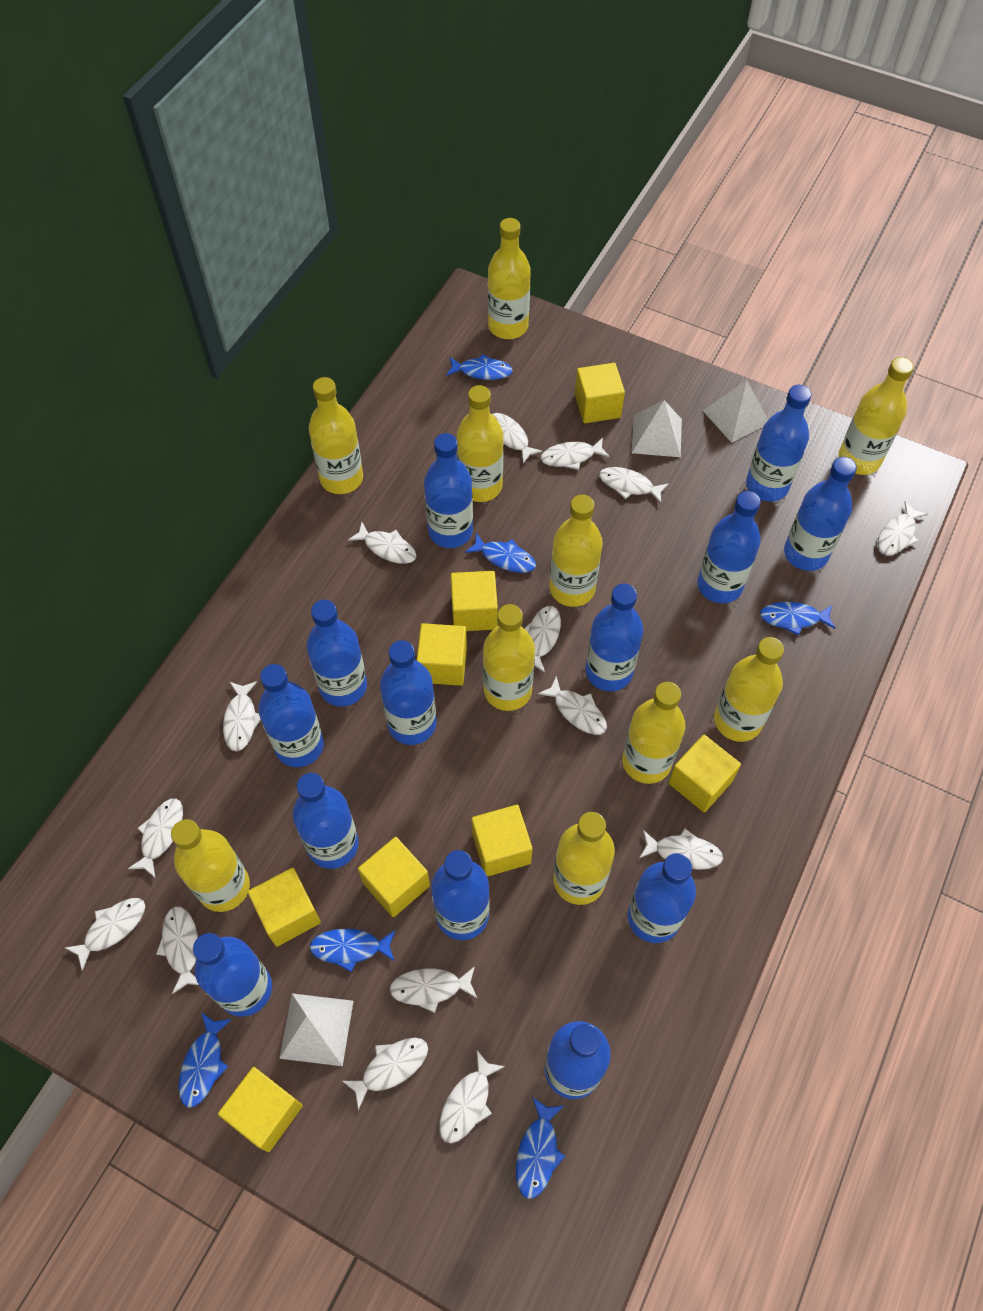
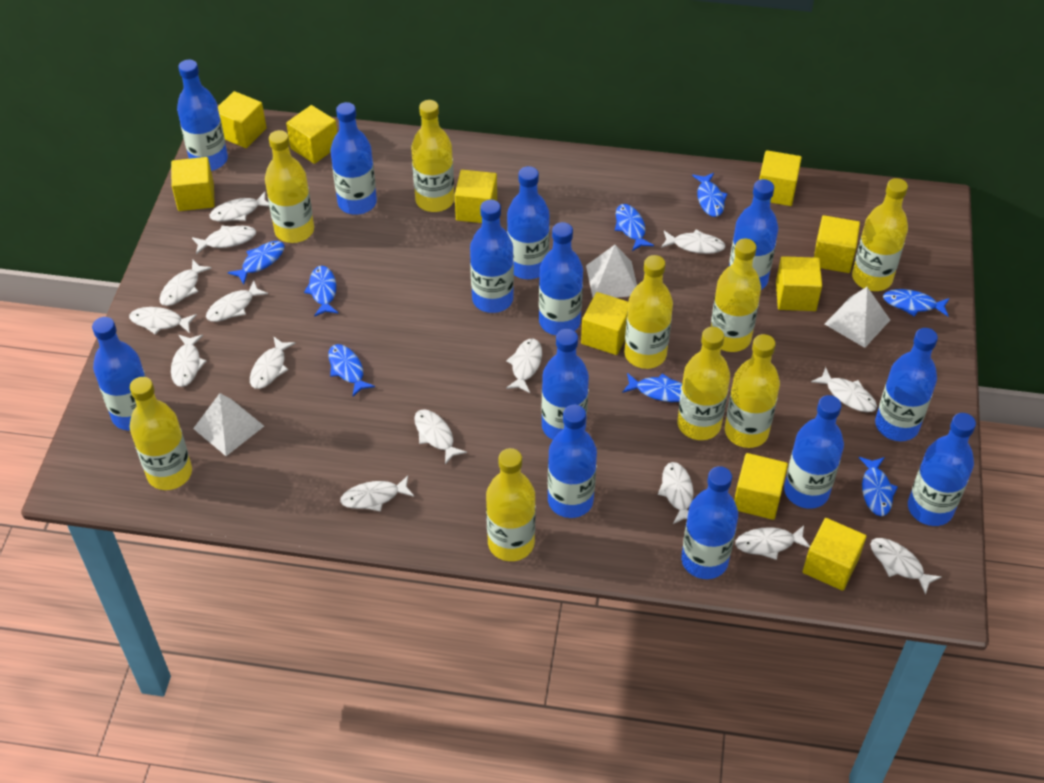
blue fish: [178,1012,232,1108] [309,929,396,972] [446,354,513,380] [465,533,536,573] [516,1097,565,1199] [760,602,835,635] = 6 -> [228,241,285,284] [304,266,338,317] [328,344,375,396] [615,204,654,251] [622,373,682,402] [692,173,728,217] [859,457,898,516] [883,289,950,317] = 8
yellow bottle: [171,819,250,912] [309,377,363,494] [457,385,504,502] [483,604,535,711] [488,218,531,339] [550,494,603,607] [553,812,615,905] [622,682,685,784] [714,637,784,742] [838,357,914,475] = 10 -> [130,377,192,490] [265,130,314,243] [411,100,454,212] [486,448,536,561] [624,255,673,369] [677,327,730,440] [711,239,761,352] [725,334,780,448] [852,178,908,291] = 9
yellow cube: [218,1067,303,1152] [248,868,321,947] [358,837,430,917] [417,623,467,686] [451,571,498,631] [471,805,533,877] [575,363,625,423] [668,735,741,812] = 8 -> [171,157,215,211] [218,91,267,148] [286,105,337,164] [455,170,497,223] [581,292,629,355] [734,453,788,520] [759,150,802,206] [776,256,822,311] [803,518,867,591] [814,215,860,273] = 10

